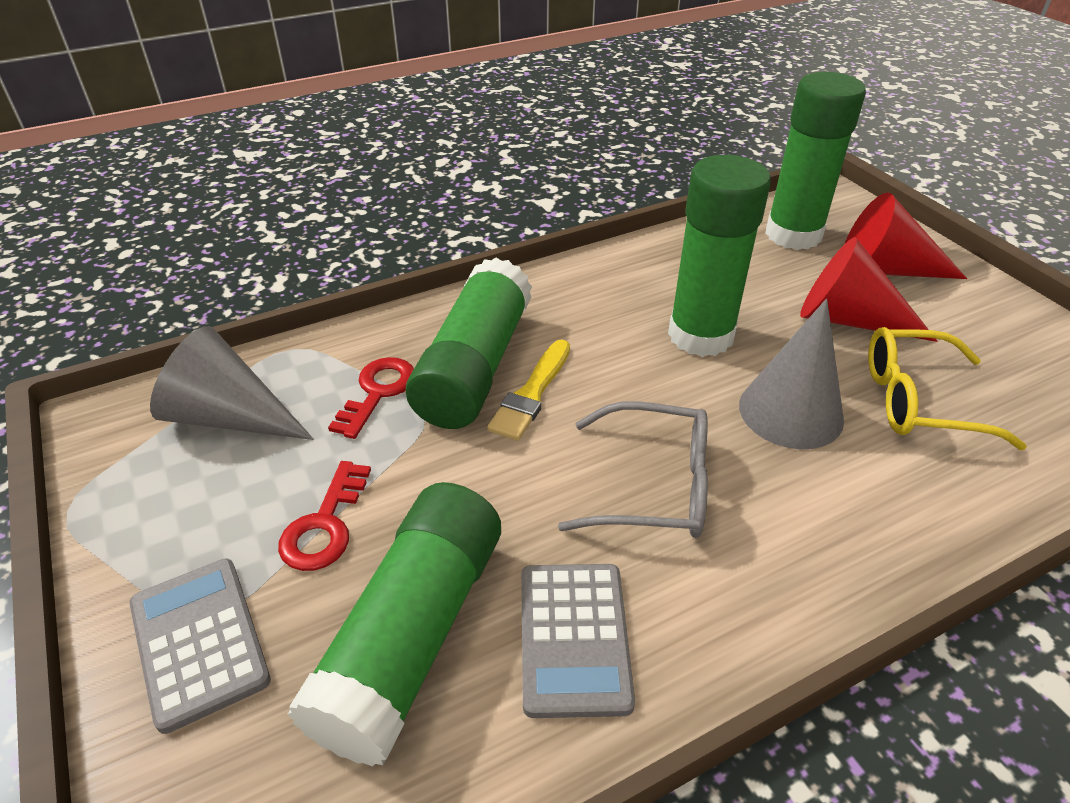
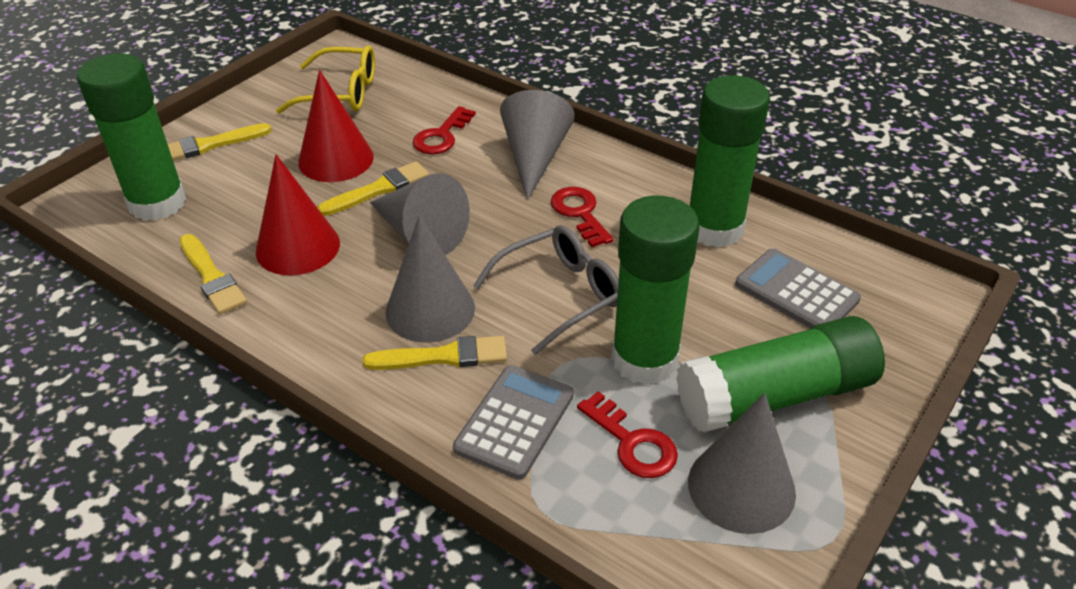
grey cone: [150,326,314,440] [739,299,844,449] = 2 -> [370,173,470,255] [386,215,475,343] [500,90,575,201] [688,393,796,534] = 4
red key: [278,461,371,571] [328,357,414,439] = 2 -> [412,106,476,154] [551,187,614,247] [577,391,678,478] = 3
yellow brush: [487,339,570,441] = 1 -> [168,123,272,161] [179,234,247,315] [317,161,429,216] [363,336,507,370] = 4

